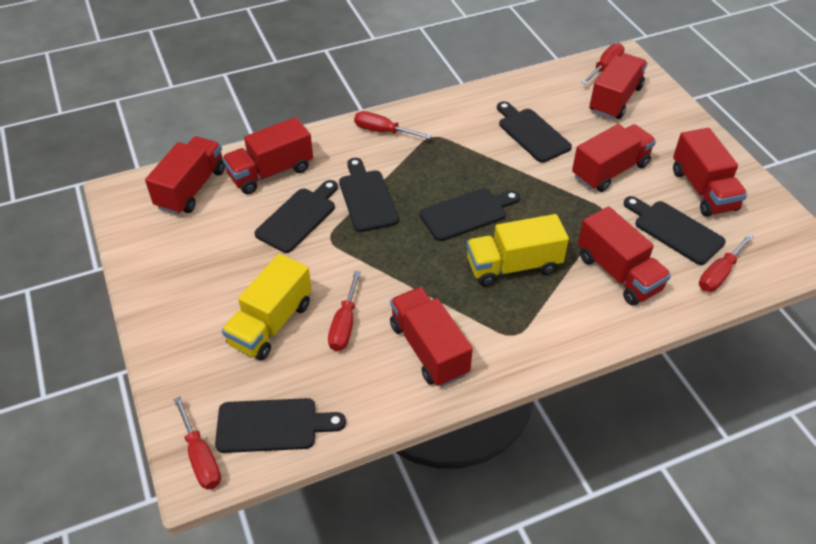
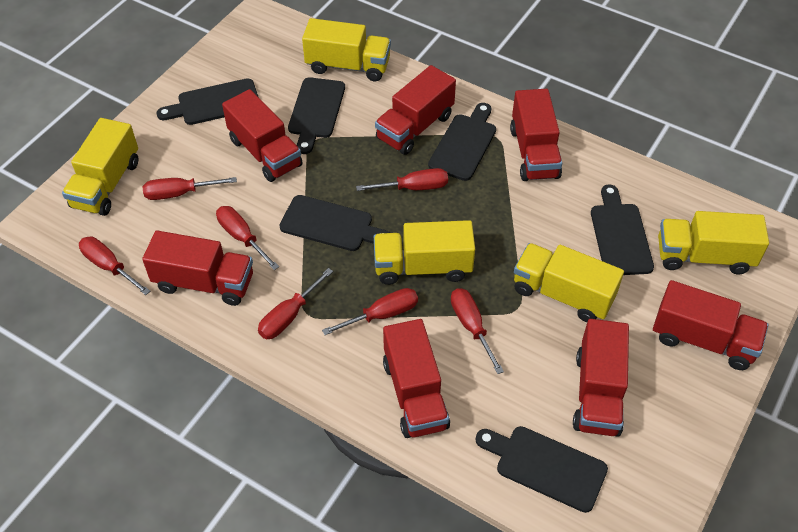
red screwdriver: [173,396,221,489] [328,271,361,351] [354,111,431,139] [582,43,625,84] [699,234,754,292] = 5 -> [79,236,150,295] [142,177,237,200] [216,206,279,270] [258,268,333,339] [322,288,418,335] [356,168,448,191] [451,288,504,374] = 7
yellow truck: [222,254,312,360] [467,214,569,287] = 2 -> [62,118,138,216] [302,18,391,81] [374,220,475,285] [514,243,624,322] [658,211,769,275] = 5

